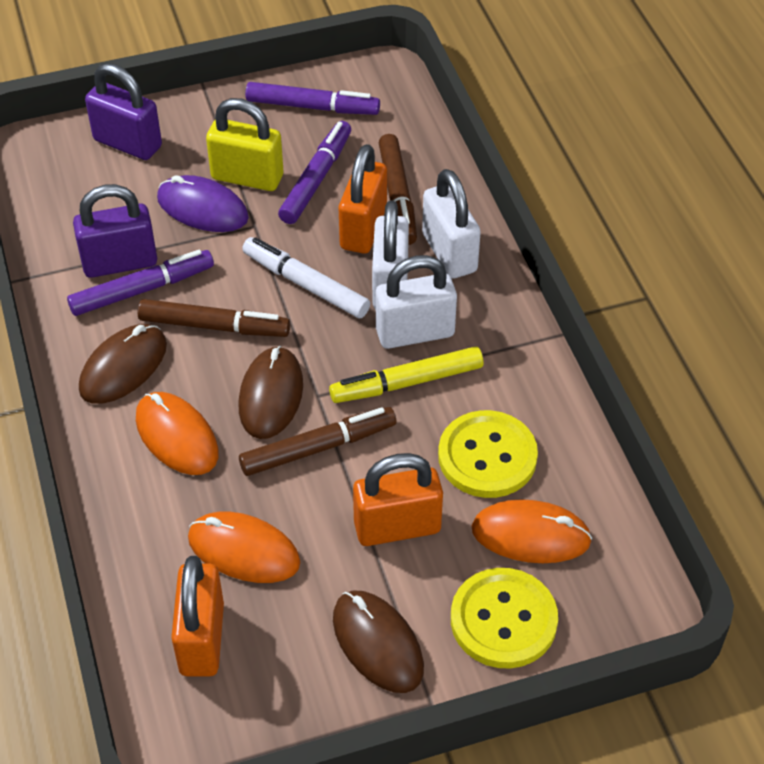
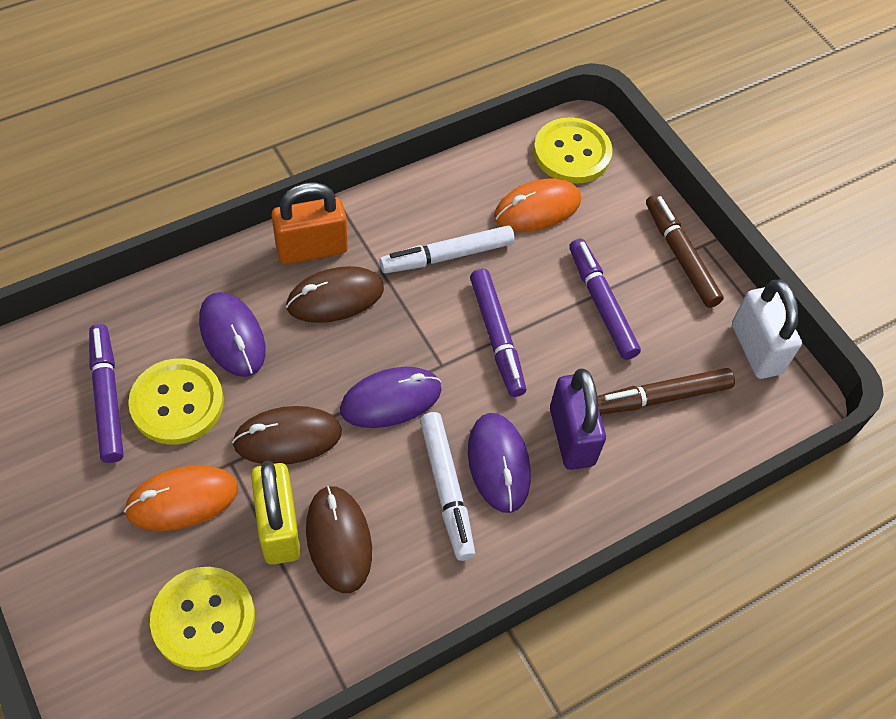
brown marker: [138,299,290,337] [239,407,396,476] [379,134,417,245] = 3 -> [597,368,735,415] [646,194,724,308] = 2
orange mouse: [136,392,219,475] [188,512,300,583] [472,499,592,563] = 3 -> [124,465,238,531] [494,178,581,232] = 2
orange padlock: [171,556,224,677] [339,144,387,253] [353,453,443,546] = 3 -> [271,182,348,264] = 1
purple mouse: [157,175,249,232] = 1 -> [199,292,266,377] [340,367,441,428] [468,413,531,513] = 3
purple padlock: [73,184,157,278] [85,63,162,160] = 2 -> [550,369,606,470] = 1
white marker: [242,237,370,318] = 1 -> [379,225,515,274] [420,412,475,561] = 2
white padlock: [372,200,409,309] [376,255,457,349] [422,169,481,279] = 3 -> [732,280,802,379] = 1
yellow button: [438,410,538,498] [451,568,558,668] = 2 -> [128,358,224,444] [150,567,255,671] [533,117,612,184] = 3
yellow marker: [329,346,484,403] = 1 -> none = 0

